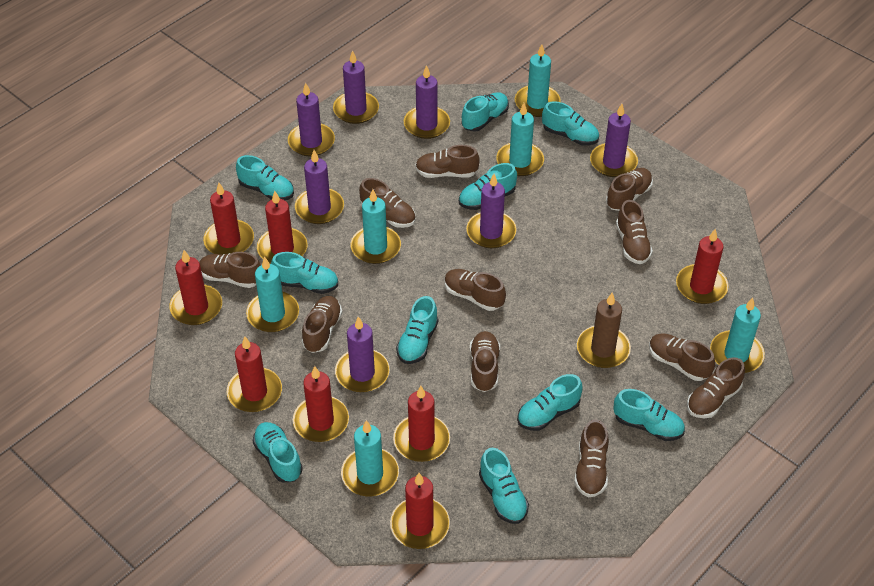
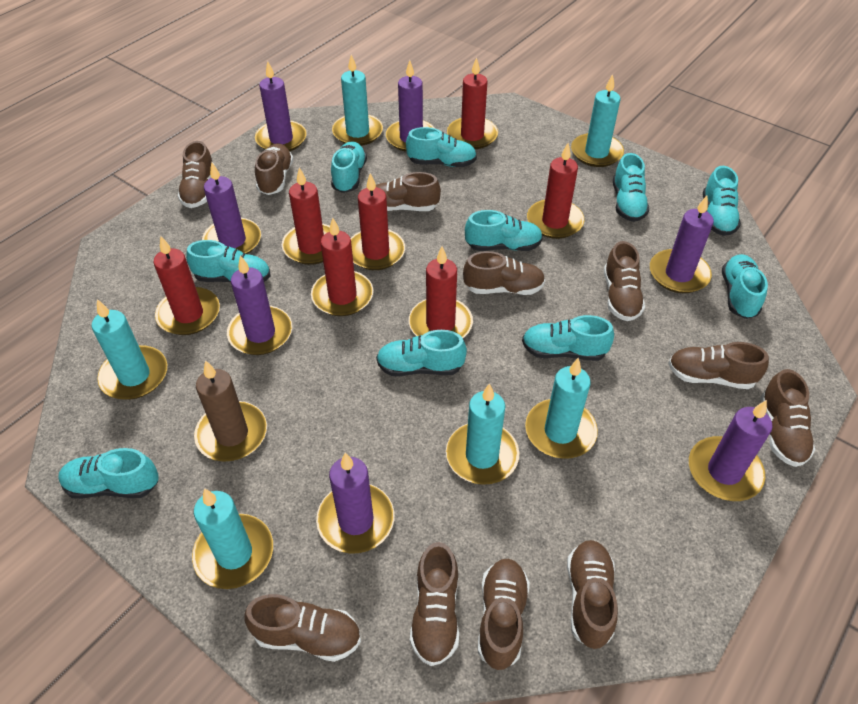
red candle: [169,250,222,325] [203,183,254,255] [227,336,282,412] [257,191,308,264] [293,366,349,442] [390,473,450,549] [393,386,450,462] [676,229,729,304] = 8 -> [153,236,220,335] [282,167,330,265] [311,218,373,316] [350,173,405,270] [409,246,473,338] [447,57,498,149] [527,143,584,239] = 7

